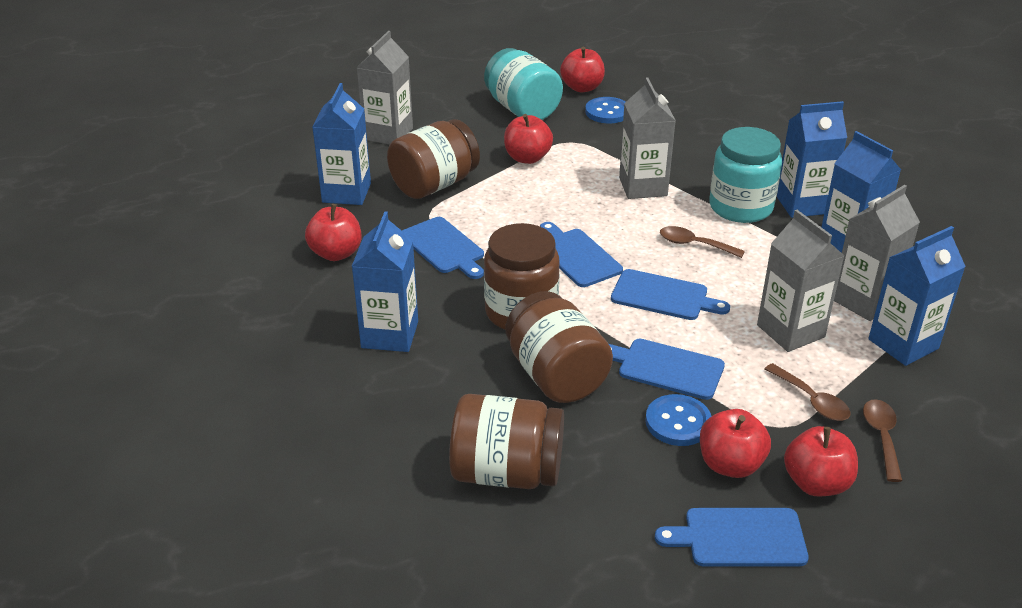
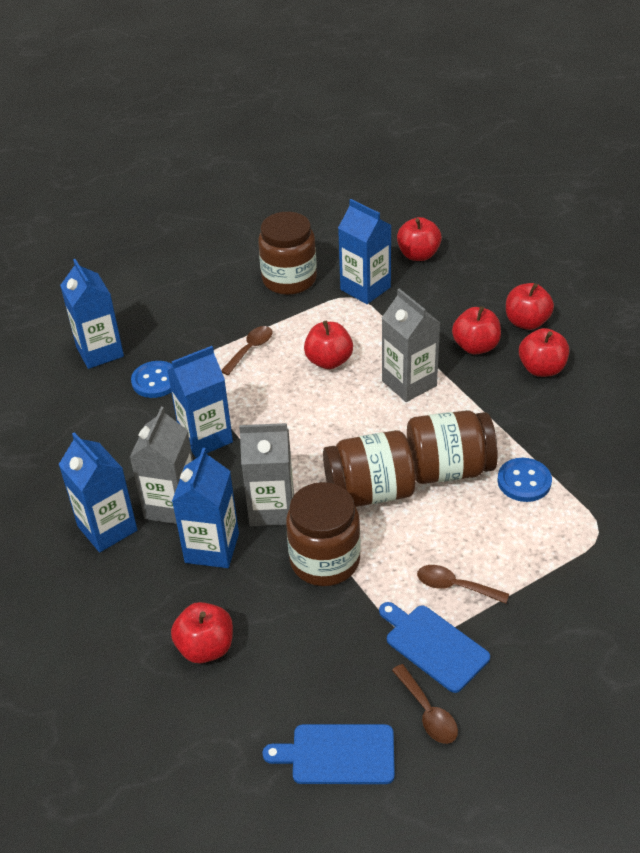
blue cutting board: [402,217,484,279] [540,222,623,287] [609,339,725,400] [611,269,730,320] [655,508,809,567] = 5 -> [262,724,395,784] [379,602,490,693] = 2
grey carton: [357,31,413,145] [619,78,676,199] [757,210,845,352] [834,185,920,321] = 4 -> [130,407,193,524] [239,423,294,526] [382,289,440,402] = 3
red apple: [305,204,362,261] [504,114,553,164] [560,47,605,92] [700,409,771,478] [784,426,858,496] = 5 -> [171,602,233,663] [304,321,353,369] [397,217,442,261] [452,306,501,354] [506,283,554,330] [519,328,569,377] = 6
turquoise jar: [484,48,563,120] [709,127,782,223] = 2 -> none = 0

